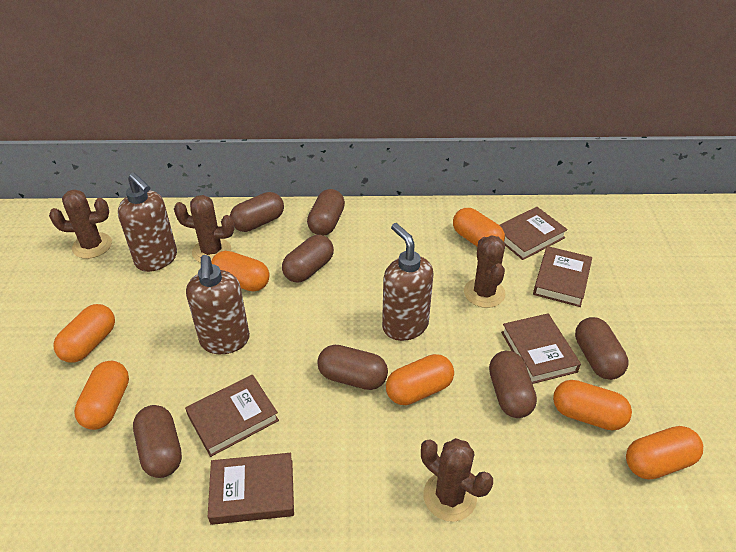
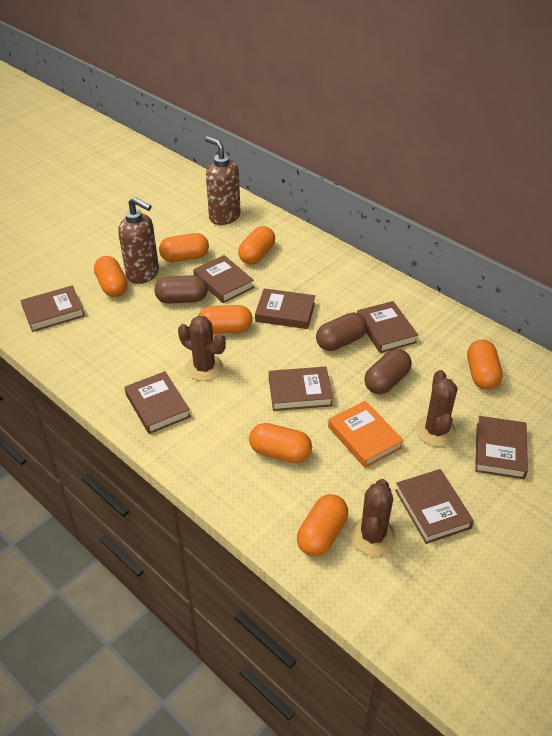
brown book: [185,375,279,457] [208,453,294,525] [500,207,568,260] [501,313,581,384] [533,246,592,307] = 5 -> [21,285,85,332] [125,371,191,434] [193,255,254,303] [255,288,315,329] [269,366,333,411] [357,301,418,353] [395,469,474,544] [475,416,528,479] = 8
brown cactus: [49,189,112,259] [174,195,235,263] [421,438,493,522] [464,235,506,308] = 4 -> [178,316,226,381] [350,479,396,556] [416,370,457,447] = 3
brown capsule: [133,405,182,478] [230,192,284,232] [282,235,334,283] [307,189,345,236] [317,345,388,390] [489,351,537,418] [575,317,628,380] = 7 -> [154,275,208,304] [316,312,367,351] [364,349,412,394] = 3
brown soap dispenser: [118,173,177,272] [186,255,250,354] [382,223,434,341] = 3 -> [118,197,159,284] [205,136,241,225] = 2
orange book: none = 0 -> [328,401,404,468] = 1

